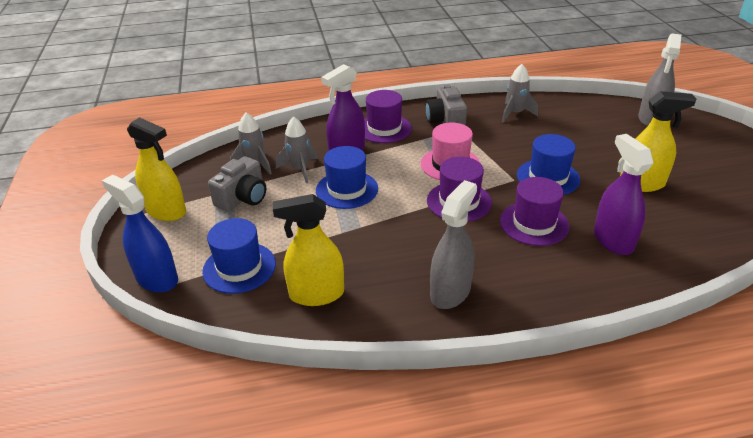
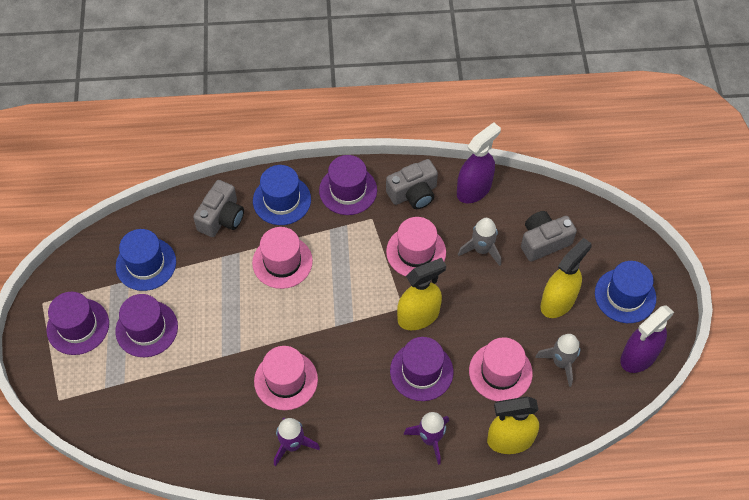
blue spray bottle: [102,175,178,293] = 1 -> none = 0
grey camera: [208,156,266,212] [425,84,467,125] = 2 -> [193,180,244,237] [386,159,438,209] [521,211,577,261] = 3
grey rocket: [230,113,272,175] [276,117,318,183] [502,64,538,123] = 3 -> [458,218,501,266] [535,334,580,387] = 2
grey spray bottle: [430,180,477,309] [638,34,681,126] = 2 -> none = 0
pink hat: [421,123,481,180] = 1 -> [252,227,313,289] [254,346,318,410] [386,217,446,277] [469,337,533,401] = 4
purple hat: [364,90,412,143] [427,157,492,222] [500,177,569,246] = 3 -> [46,292,109,355] [115,294,178,357] [319,155,377,215] [390,337,454,401] = 4
purple rocket: none = 0 -> [274,417,320,467] [404,412,449,465] = 2

